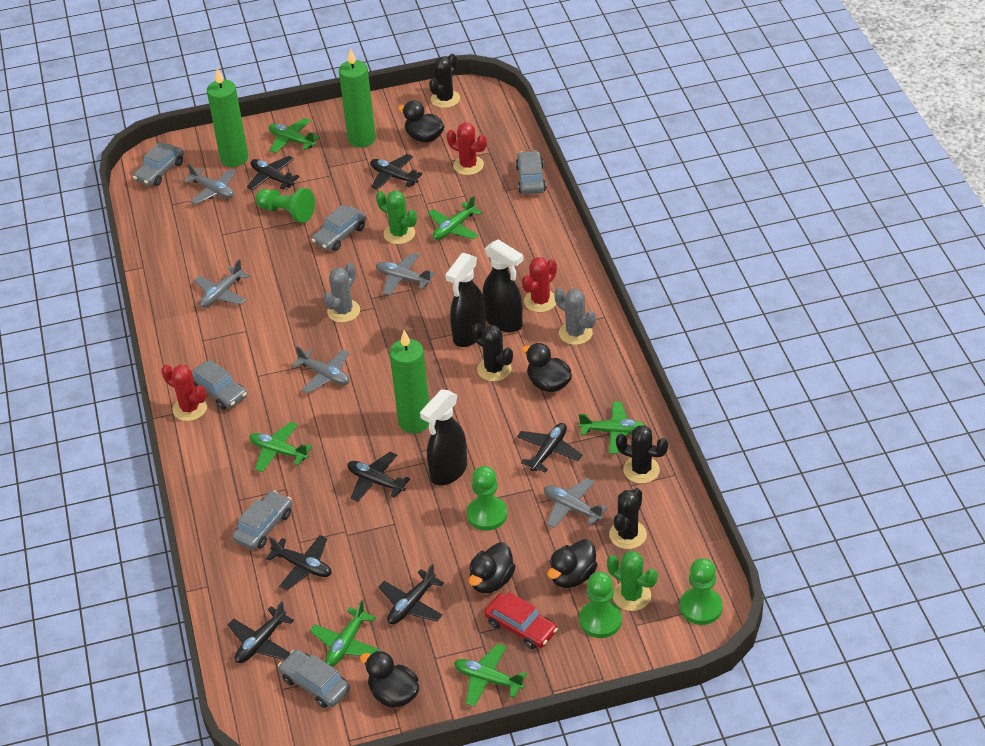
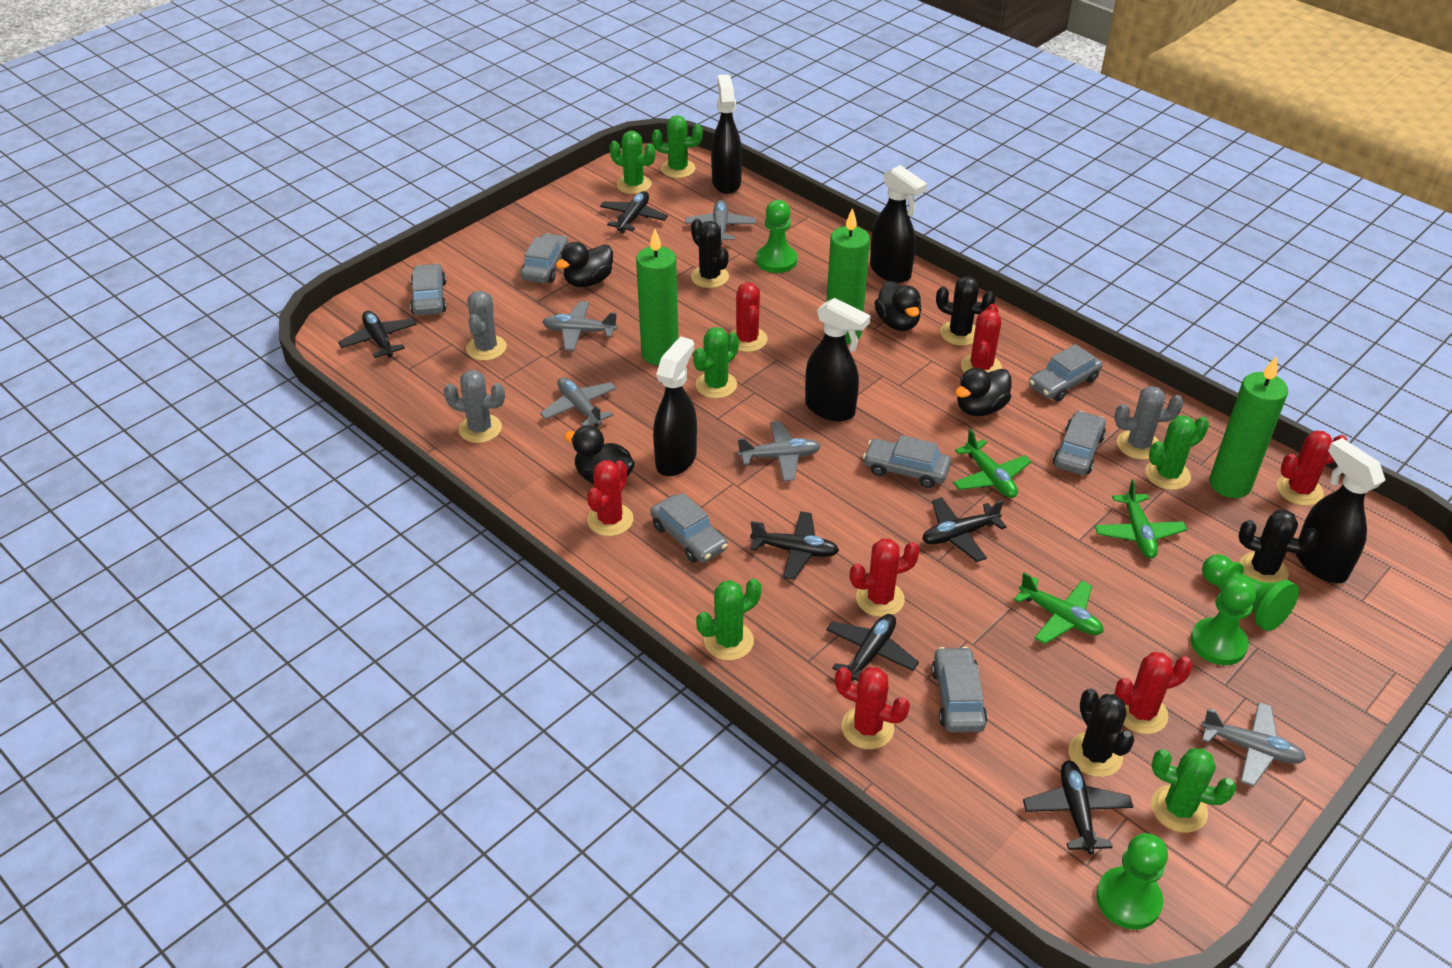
black duck: [360,651,419,708] [398,100,445,143] [469,542,516,594] [522,343,572,392] [547,539,597,588] = 5 -> [556,242,613,287] [564,425,635,484] [874,281,921,331] [955,368,1012,416] = 4
black plane: [228,601,294,663] [247,156,299,190] [266,535,331,590] [347,452,410,502] [370,154,423,190] [378,564,444,624] [517,423,582,473] = 7 -> [338,311,417,358] [600,191,668,234] [750,511,839,580] [826,614,919,682] [922,497,1007,562] [1023,760,1133,854] = 6
black spray bottle: [420,389,467,486] [445,253,486,347] [483,239,524,332] = 3 -> [653,336,697,476] [711,74,742,194] [805,298,870,421] [870,165,927,283] [1296,438,1385,583] = 5
green cactus: [376,190,417,244] [607,551,658,611] = 2 -> [610,131,655,194] [652,115,703,178] [693,327,739,399] [696,579,761,661] [1145,415,1209,490] [1151,748,1236,833] = 6
green plane: [249,422,312,472] [269,118,320,153] [310,600,380,667] [428,196,482,240] [454,644,527,707] [579,402,646,454] = 6 -> [953,429,1031,498] [1014,572,1104,644] [1095,479,1187,558] = 3
grey cactus: [324,263,360,323] [554,288,596,345] = 2 -> [444,370,505,443] [466,291,507,361] [1114,386,1184,460] = 3
grey car: [133,142,184,186] [192,360,247,410] [232,490,292,550] [278,649,350,708] [311,204,367,251] [516,151,546,194] = 6 -> [410,264,447,316] [520,233,568,283] [650,493,728,563] [863,435,951,488] [931,647,987,733] [1029,344,1102,402] [1053,411,1106,475] = 7
red cactus: [161,365,207,421] [447,123,487,175] [522,257,557,312] = 3 -> [587,460,633,536] [729,282,768,352] [835,667,910,749] [850,538,920,617] [961,304,1002,373] [1115,652,1193,734] [1277,431,1347,506] = 7
red car: [484,592,558,649] = 1 -> none = 0

